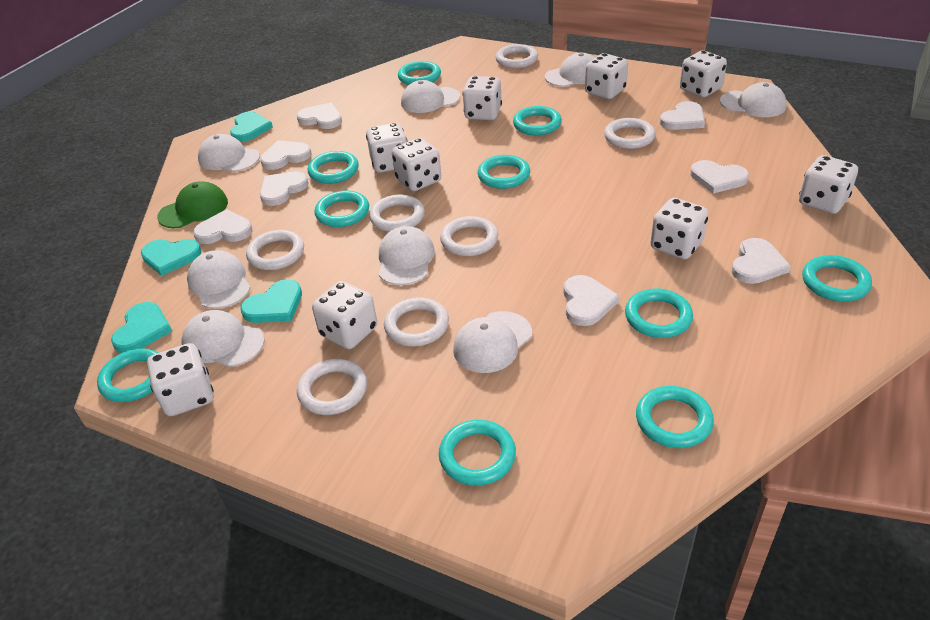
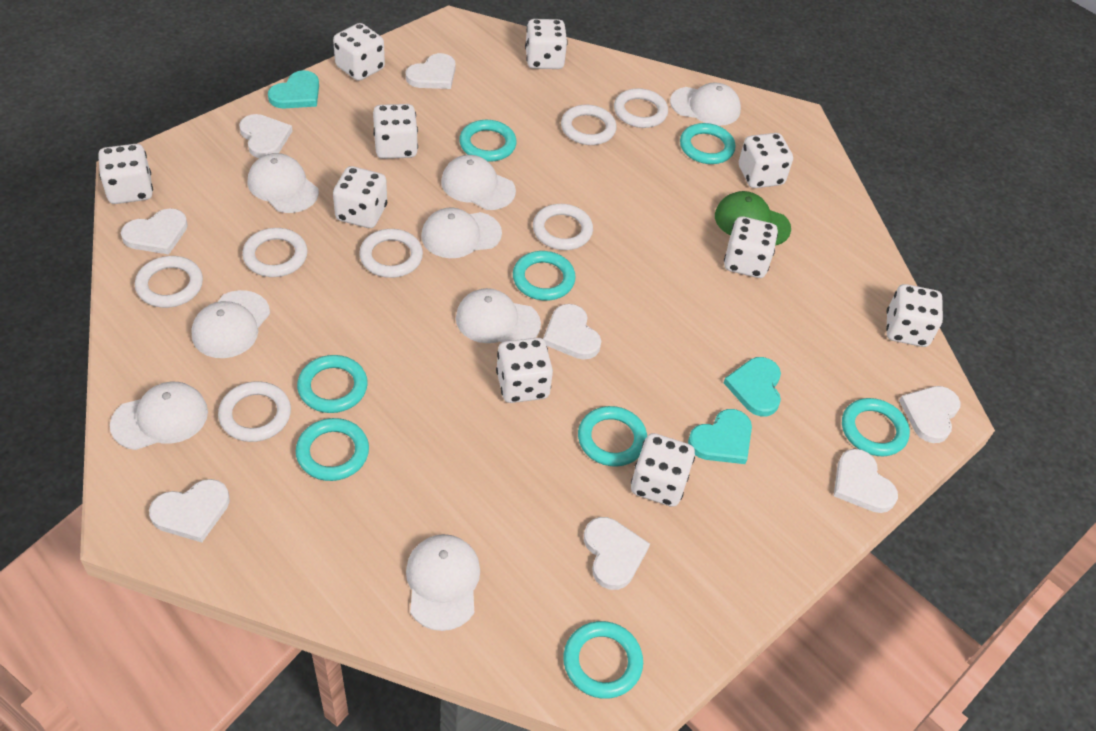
turquoise heart: [111,302,172,353] [141,239,201,276] [230,112,273,142] [240,279,302,323] = 4 -> [268,70,319,108] [688,409,752,464] [724,357,781,416] = 3
turquoise ring: [97,349,159,402] [308,151,359,184] [315,191,369,227] [398,61,441,85] [439,420,516,486] [478,155,530,189] [513,106,562,135] [625,289,693,338] [636,386,714,448] [802,255,872,302] = 10 -> [296,418,369,481] [297,355,368,413] [459,120,517,162] [513,251,576,301] [563,621,643,699] [578,406,647,467] [680,123,736,164] [842,398,910,456] = 8
white dice: [147,343,214,416] [312,281,377,349] [366,123,408,173] [392,138,441,191] [462,76,502,120] [585,53,628,99] [651,198,709,259] [680,51,727,97] [799,155,858,214] = 9 -> [98,144,153,204] [333,23,385,81] [333,166,387,228] [373,104,418,159] [496,338,553,403] [525,19,568,69] [631,433,695,507] [724,216,778,278] [739,133,793,188] [886,284,943,347] = 10

